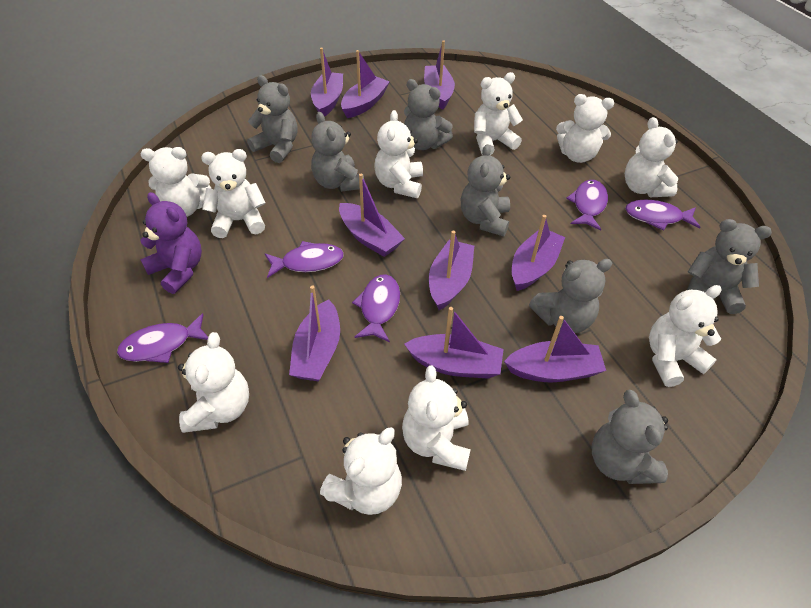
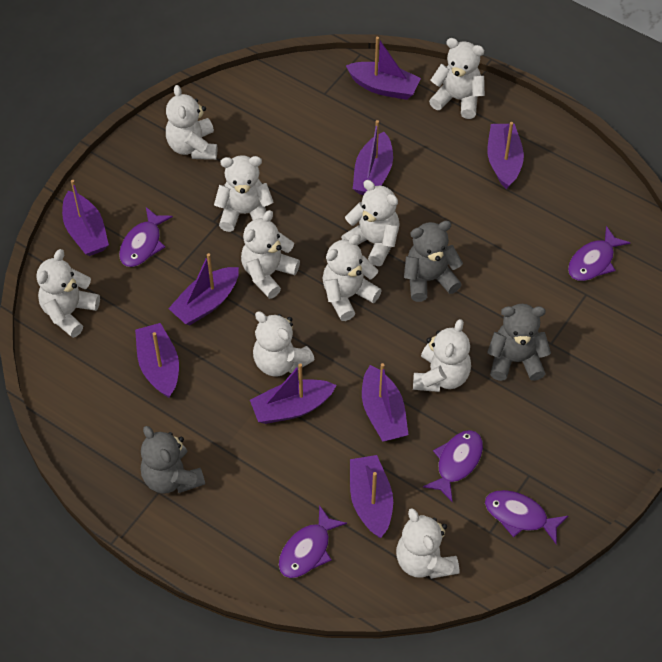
grey teddy bear: [247,75,298,163] [311,112,364,192] [404,79,453,150] [461,144,510,236] [529,259,612,333] [591,390,668,484] [687,219,772,314] = 7 -> [141,426,205,494] [404,221,463,302] [487,304,551,381] = 3
purple teddy bear: [140,192,202,294] = 1 -> none = 0

